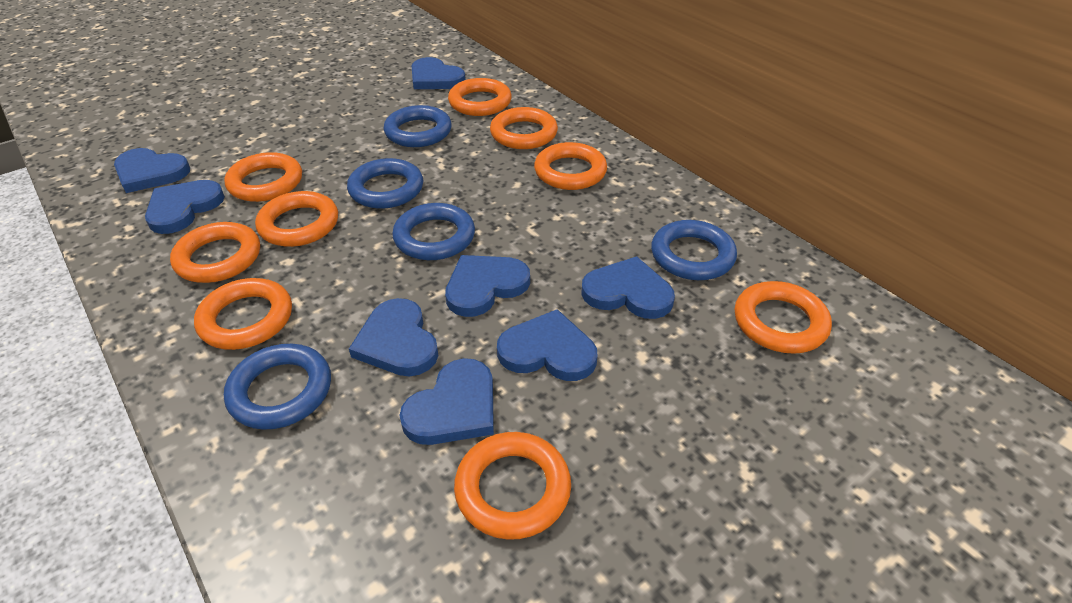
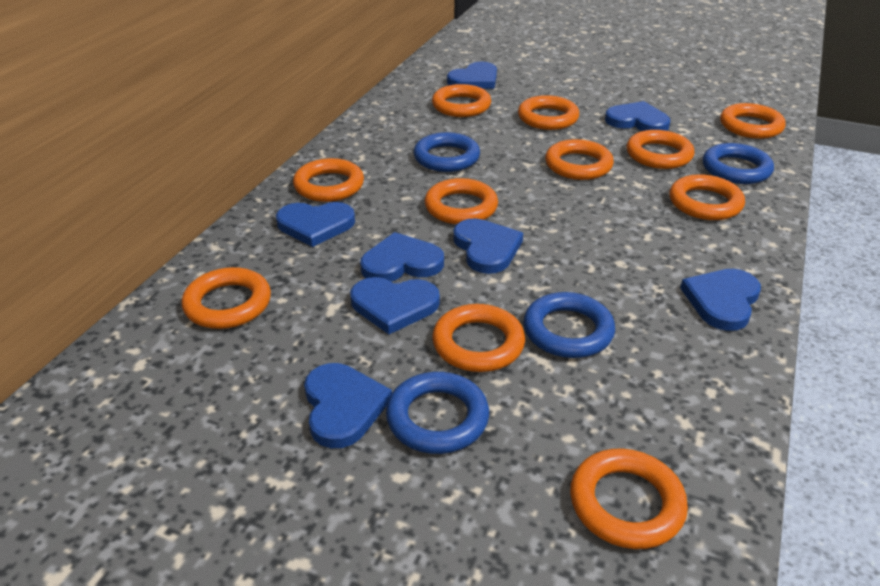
blue ring: [224,344,331,430] [347,158,423,209] [384,105,452,147] [392,203,475,260] [651,220,737,280] = 5 -> [386,372,489,454] [414,132,480,172] [523,292,615,358] [703,143,774,184] = 4
orange ring: [170,222,260,283] [194,278,292,350] [224,152,302,202] [255,191,338,247] [448,78,512,116] [454,432,571,540] [490,107,558,149] [534,142,607,190] [735,281,832,354] = 9 -> [182,267,271,329] [293,158,364,202] [425,178,498,224] [432,84,491,117] [432,304,525,372] [518,95,579,130] [545,139,614,180] [570,449,688,549] [627,130,694,169] [670,174,745,220] [720,103,786,139] = 11

